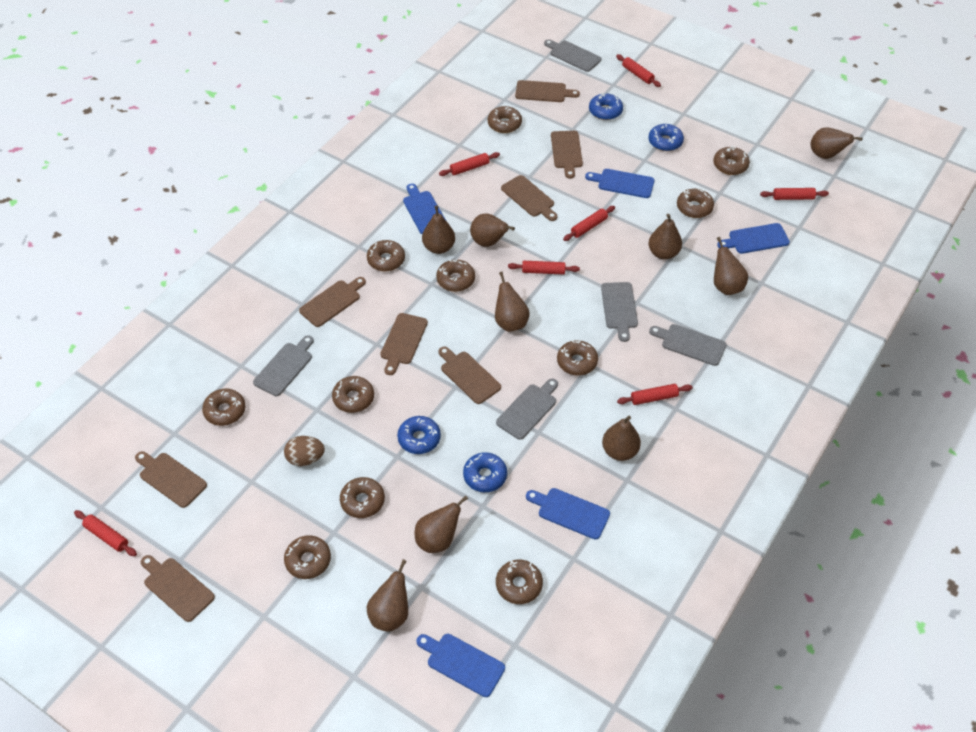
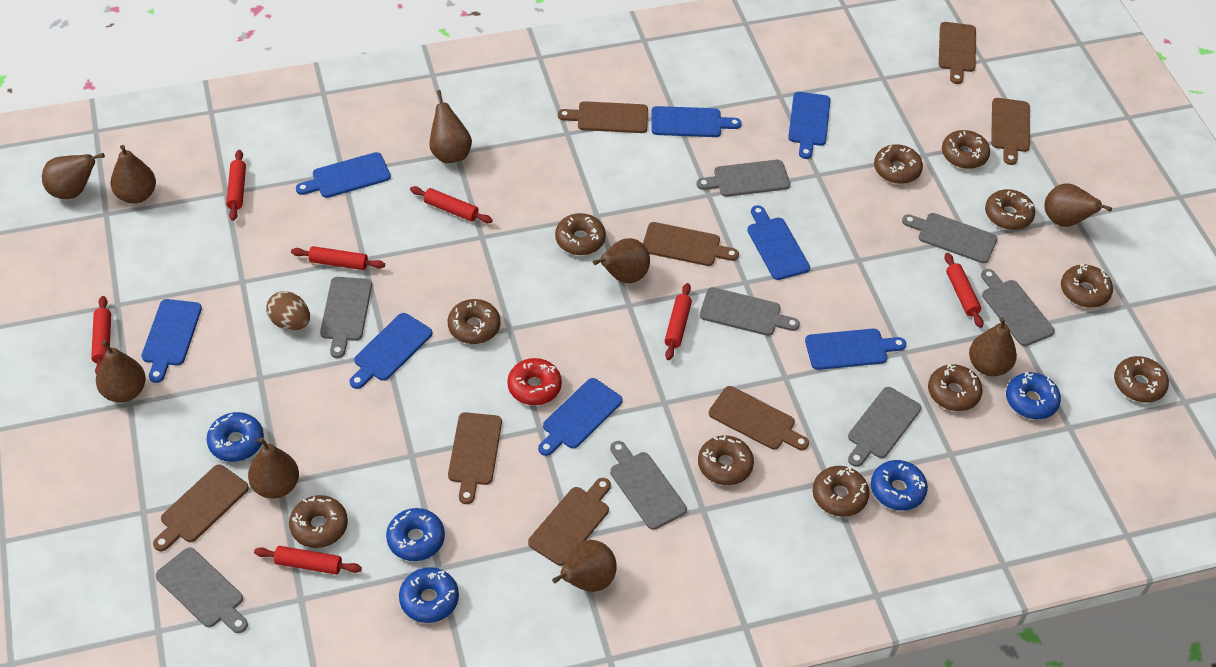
blue cutting board: [403,184,446,234] [417,634,505,697] [526,488,610,539] [585,169,655,198] [717,223,790,254] = 5 -> [141,299,202,383] [296,152,391,198] [350,313,432,389] [538,378,623,456] [651,106,742,137] [747,205,810,280] [788,92,830,159] [805,329,906,370] = 8
blue donut: [397,416,441,454] [463,452,507,492] [589,93,623,120] [648,124,684,151] = 4 -> [206,412,264,462] [386,508,445,561] [399,567,459,623] [871,460,928,511] [1006,372,1061,419] = 5
grey cutting board: [253,335,314,396] [496,379,558,440] [544,39,601,72] [601,282,638,342] [649,324,727,366] = 5 -> [156,547,248,633] [320,277,372,358] [610,441,687,530] [697,160,790,197] [700,287,800,336] [848,387,921,467] [902,213,997,263] [981,269,1055,346] = 8
red donut: none = 0 -> [507,358,562,405] = 1

